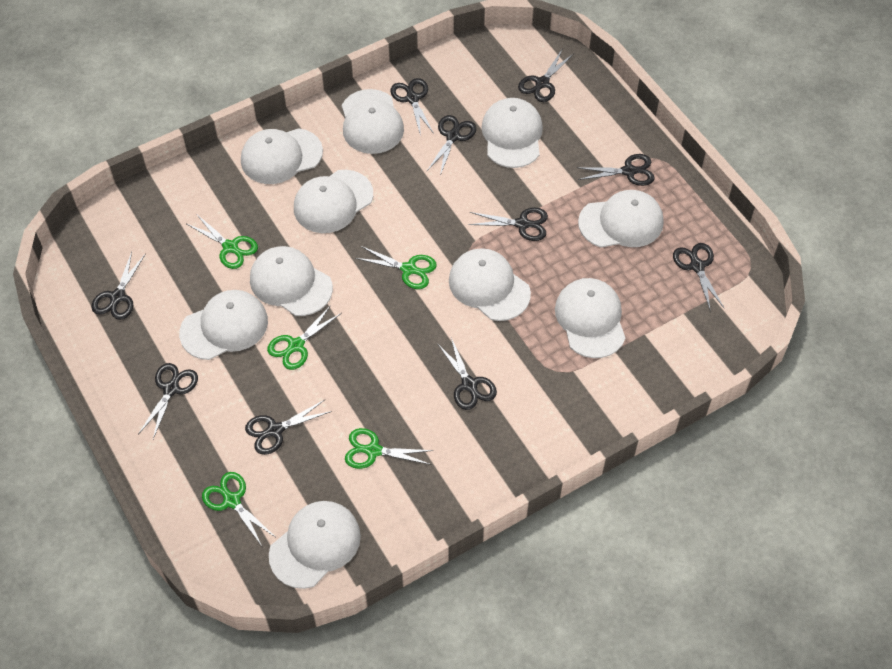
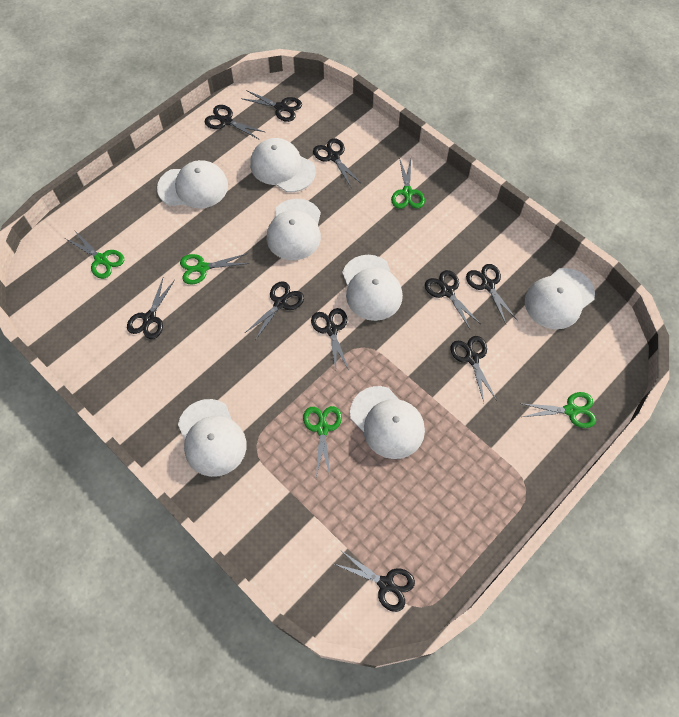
white cap: [179,290,268,360] [241,128,323,184] [250,246,333,316] [269,501,361,589] [294,170,373,233] [342,89,404,154] [449,248,531,321] [481,98,543,168] [555,278,625,358] [578,190,664,248] = 10 -> [157,160,228,208] [178,399,246,477] [250,138,316,192] [267,199,321,260] [342,255,403,321] [350,386,425,459] [525,268,595,329] = 7

